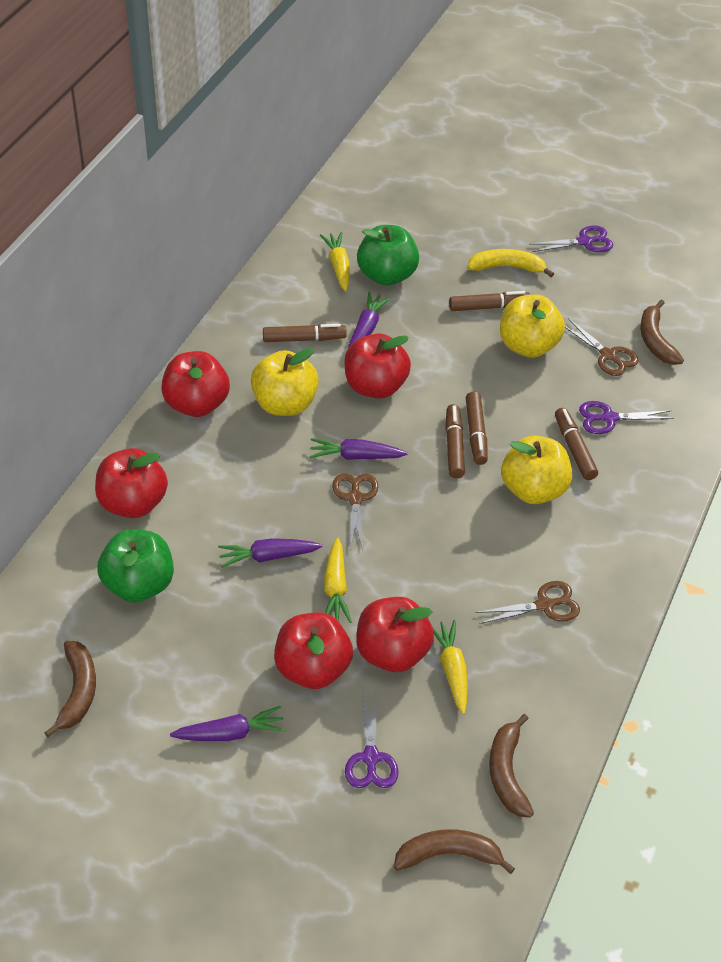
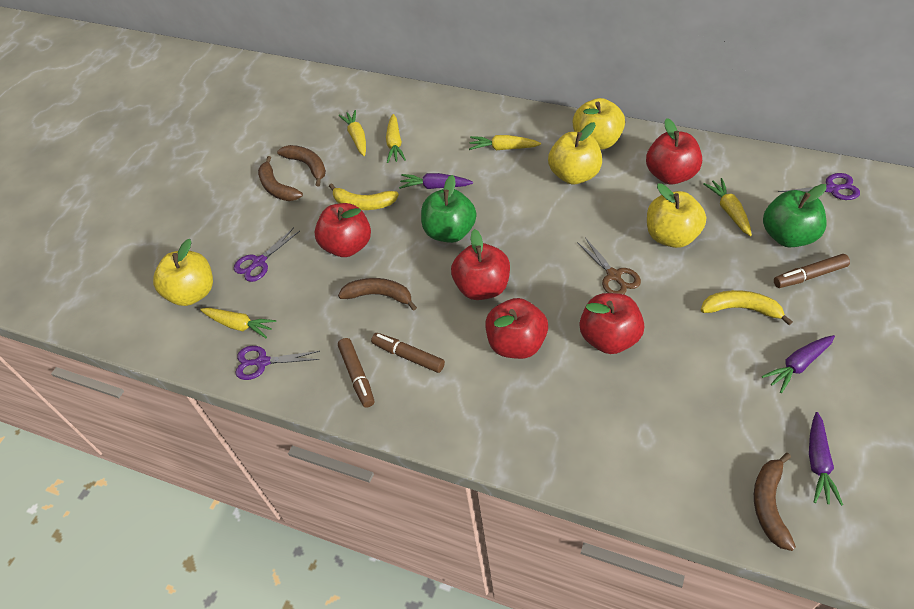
brown marker: [263,324,347,342] [445,404,465,479] [449,291,530,311] [466,392,488,465] [555,408,598,480] = 5 -> [338,338,374,408] [371,333,445,373] [774,254,850,288] = 3
brown scissors: [332,473,379,551] [475,581,580,624] [565,318,639,376] = 3 -> [577,238,641,294] = 1
purple carrot: [170,706,285,741] [218,538,323,568] [309,438,407,460] [348,292,391,348] = 4 -> [399,173,473,189] [762,335,835,393] [809,412,843,506] = 3
yellow apple: [251,348,319,416] [500,295,565,358] [501,436,572,504] = 3 -> [153,239,213,306] [548,122,602,184] [573,98,625,150] [647,183,706,248] = 4
yellow banana: [467,249,554,277] = 1 -> [329,183,399,210] [701,290,793,325] = 2
yellow carrot: [320,232,350,291] [324,537,352,623] [432,620,468,714] = 3 -> [200,308,276,338] [338,110,366,156] [386,114,406,163] [469,135,541,150] [704,178,752,236] = 5

